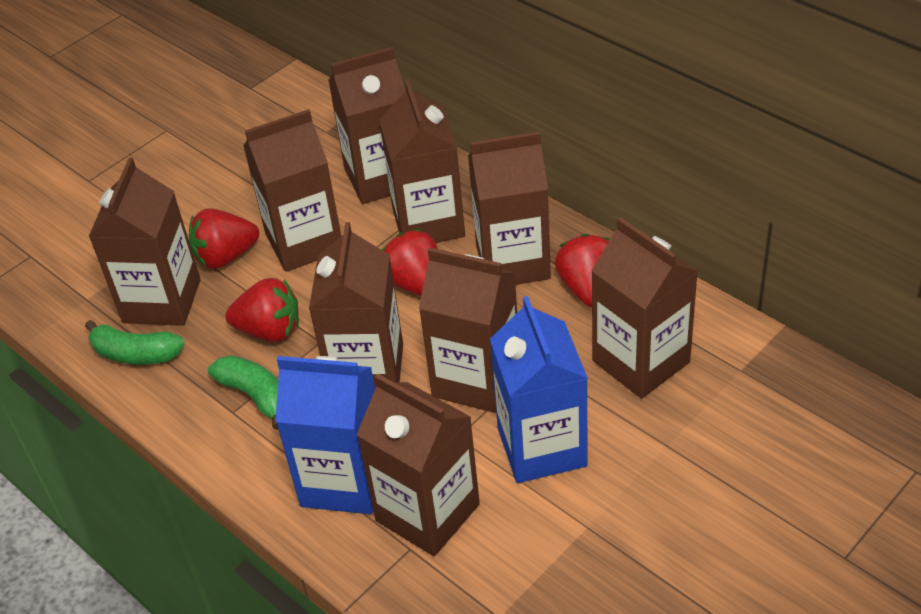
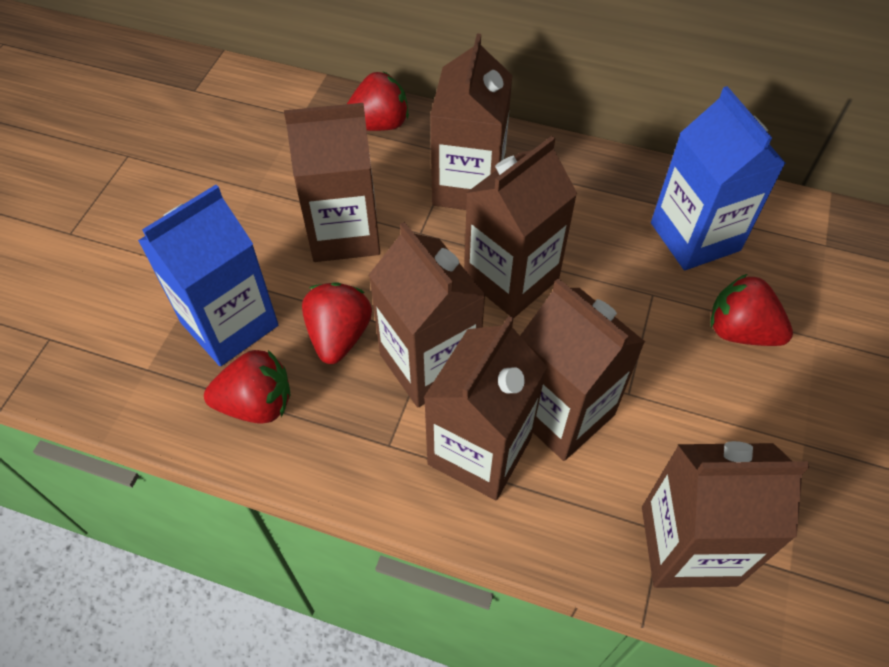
brown carton: [88,158,201,326] [243,109,341,272] [309,222,403,389] [328,47,405,204] [357,374,480,556] [379,80,465,243] [419,247,517,413] [468,132,551,285] [591,217,698,399] = 9 -> [284,103,380,262] [369,222,486,407] [424,316,547,500] [430,33,513,210] [464,136,577,318] [520,278,645,461] [642,441,809,588] = 7
green banana: [85,320,185,365] [208,356,278,430] = 2 -> none = 0

